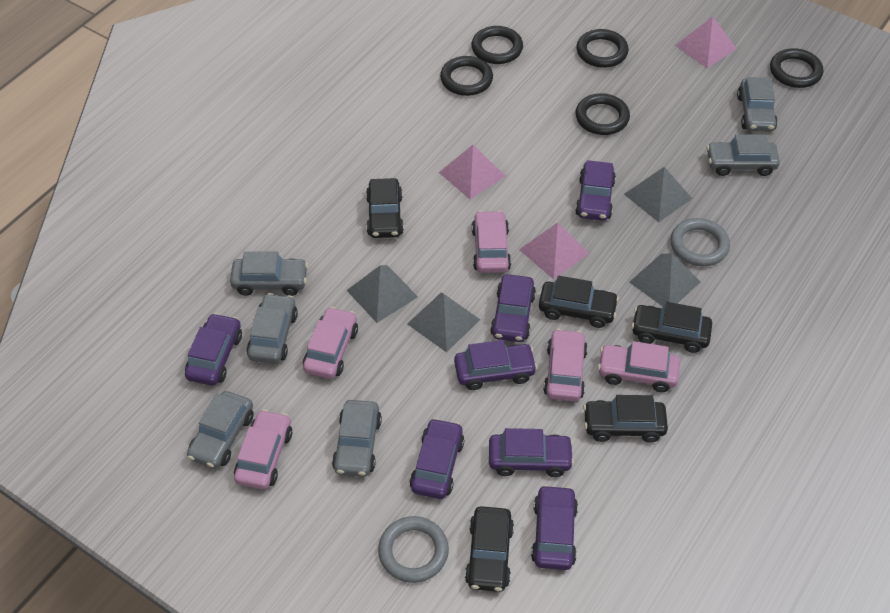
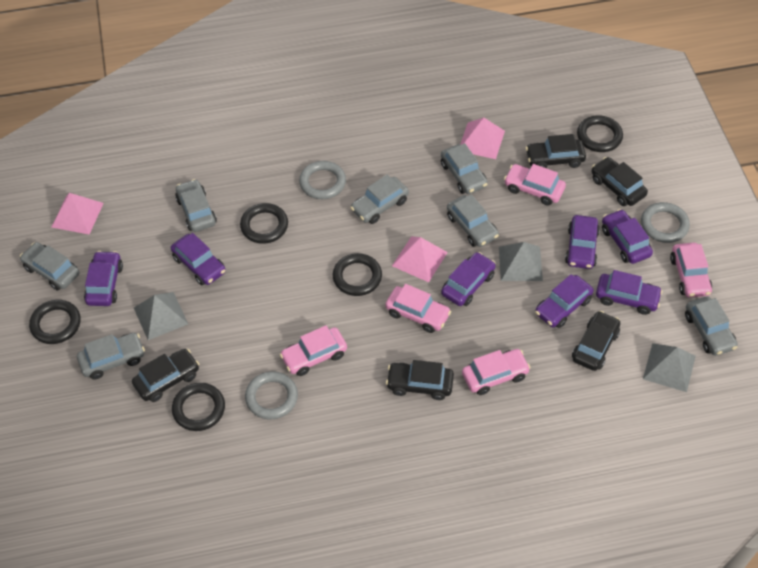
grey car: [187,391,254,469] [230,251,308,296] [247,293,298,364] [332,400,382,477] [706,134,780,176] [737,77,778,132] = 6 -> [20,242,80,291] [77,333,145,379] [175,179,217,232] [350,175,409,224] [441,143,488,194] [447,194,499,247] [685,297,738,356] = 7
grey pyramid: [346,265,418,323] [407,293,480,352] [624,167,692,222] [629,253,701,306] = 4 -> [134,292,188,340] [499,242,543,281] [643,343,696,392] = 3
grey ring: [378,516,449,583] [671,218,730,266] = 2 -> [245,371,298,420] [299,161,346,199] [641,202,690,243] = 3

